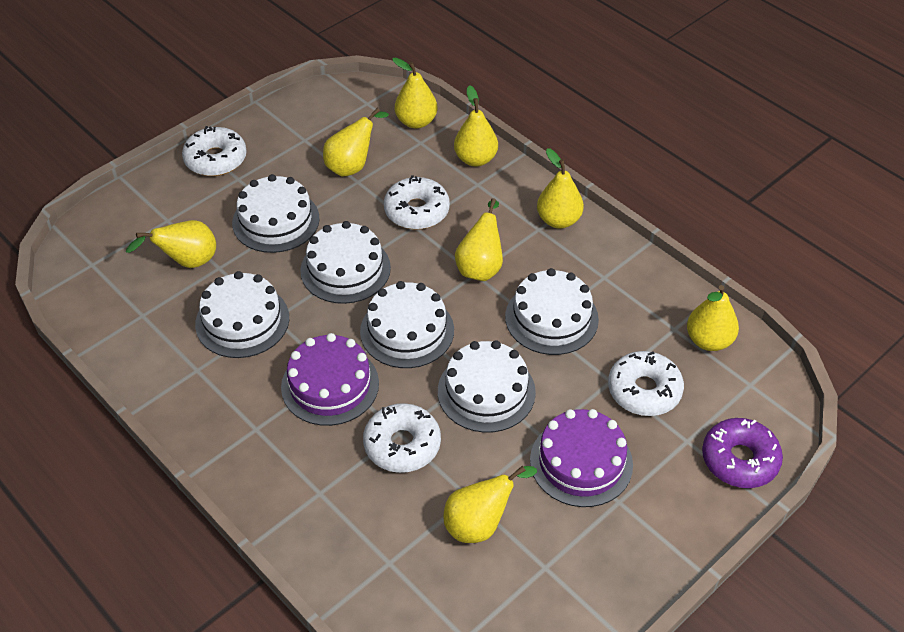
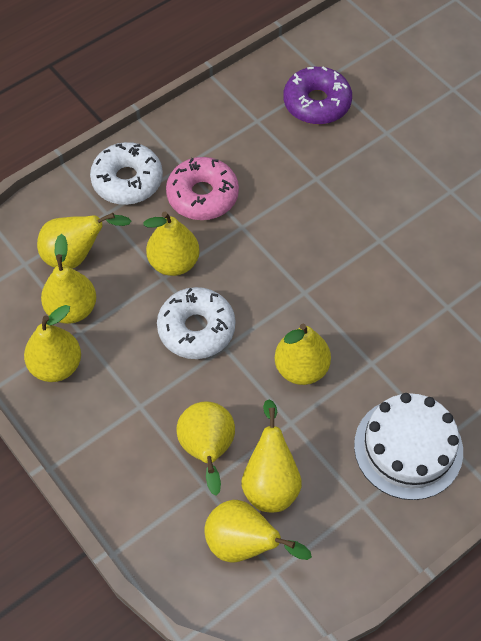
pink donut: none = 0 -> [166,157,239,220] = 1
purple cake: [281,333,379,426] [530,409,633,507] = 2 -> none = 0
white cake: [195,271,289,358] [232,174,320,253] [300,221,391,304] [360,281,454,368] [438,340,536,433] [505,268,599,355] = 6 -> [354,393,463,500] = 1
white donut: [182,126,247,176] [363,403,441,473] [384,175,450,229] [608,351,684,416] = 4 -> [90,142,163,205] [157,287,235,359] = 2

